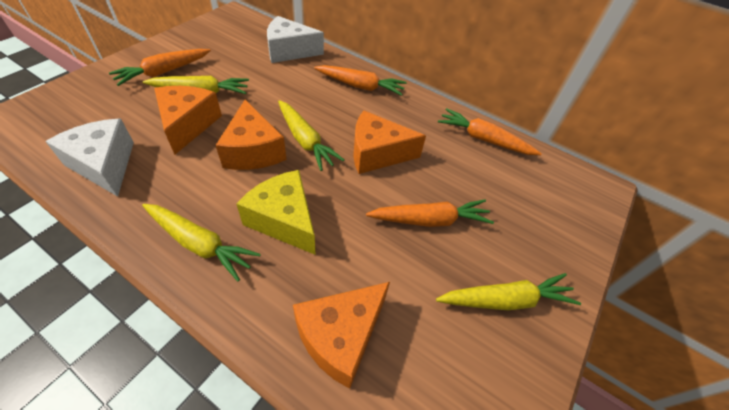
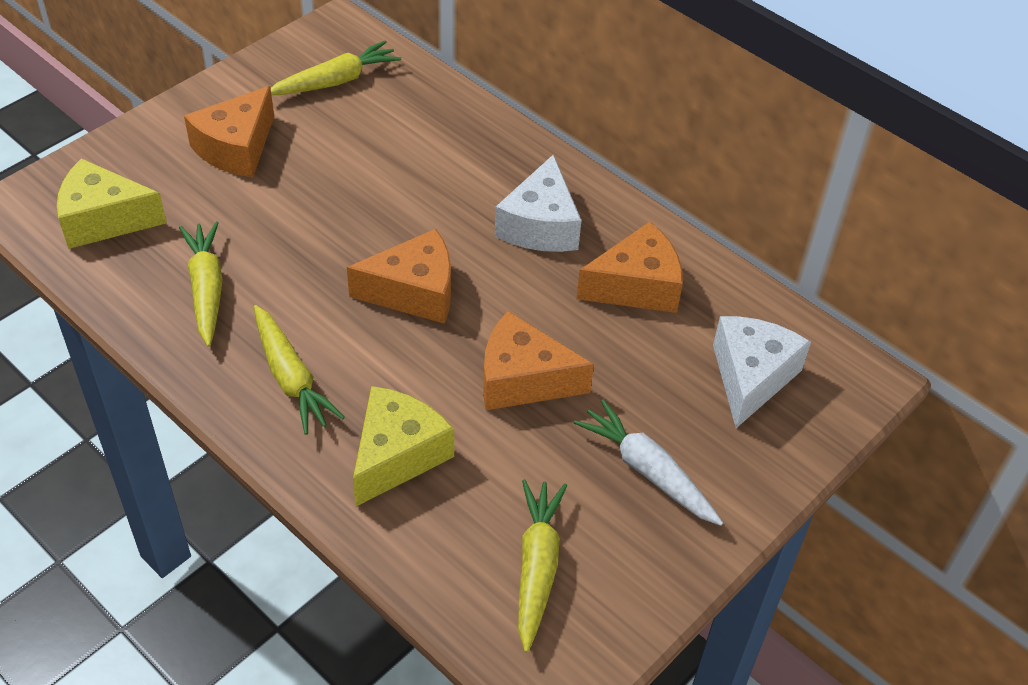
orange carrot: [109,49,211,86] [314,65,407,96] [366,200,494,227] [438,108,542,155] = 4 -> none = 0
white carrot: none = 0 -> [574,399,723,526] = 1
yellow cheese: [236,170,316,255] = 1 -> [57,158,167,249] [353,386,454,506] = 2

